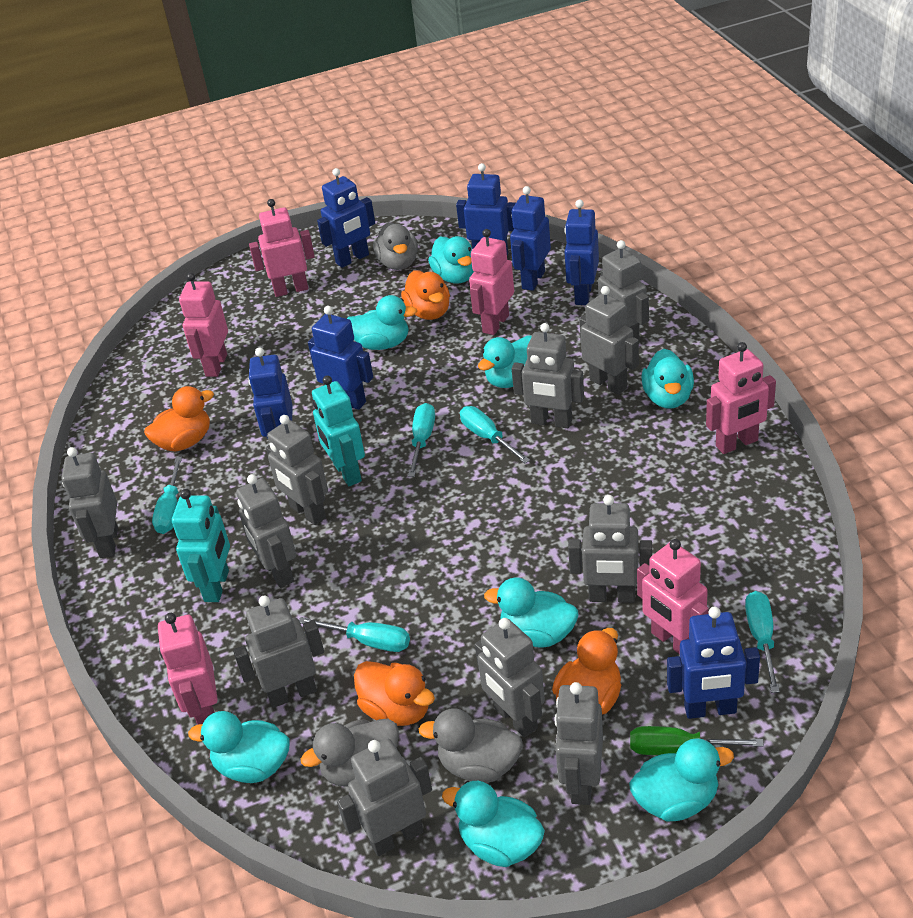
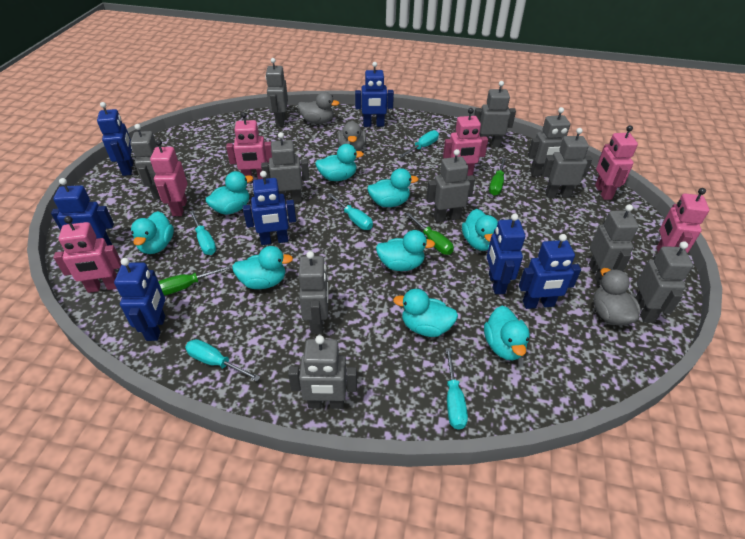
green screwdriver: [630,726,764,755] = 1 -> [158,265,232,296] [406,213,454,255] [489,158,506,195] = 3
orange duck: [144,386,214,452] [354,661,435,726] [401,270,450,320] [552,628,621,715] = 4 -> none = 0
turquoise duck: [188,711,290,783] [347,295,417,350] [428,236,474,283] [442,781,545,867] [478,336,532,388] [484,577,579,648] [629,738,734,821] [641,349,694,409] = 8 -> [131,211,174,254] [205,171,253,215] [232,246,293,289] [315,144,364,181] [367,168,419,207] [376,230,435,271] [393,289,458,337] [462,209,498,251] [484,306,530,361] = 9
turquoise robot: [172,489,230,602] [312,376,365,486] = 2 -> none = 0

